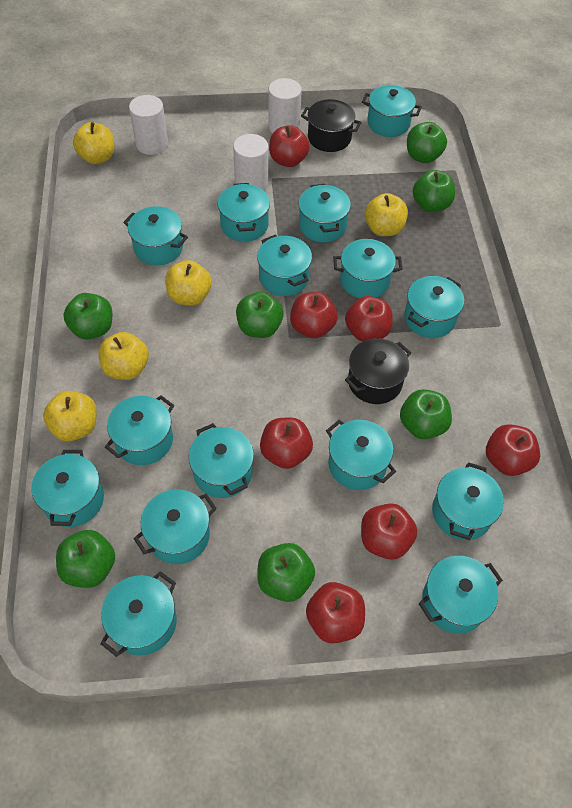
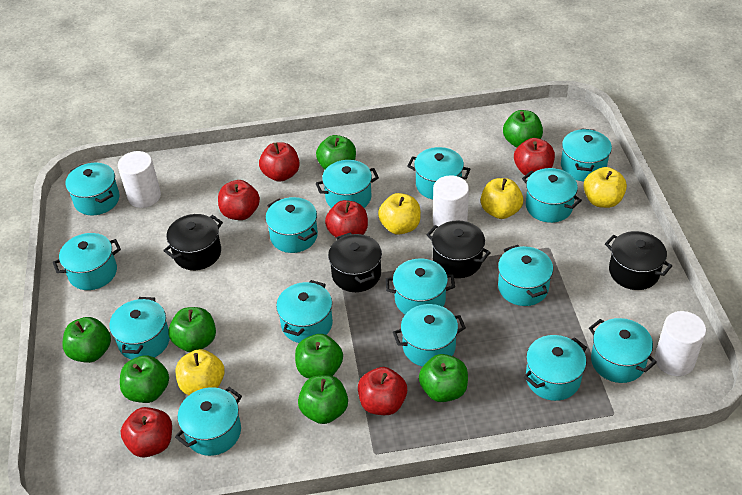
black pot: [301,99,362,152] [345,338,411,404] = 2 -> [163,214,223,270] [328,233,382,292] [426,221,491,278] [605,231,672,290] = 4
green apple: [56,530,115,588] [63,293,112,340] [236,292,284,338] [257,543,315,602] [400,389,452,439] [407,122,447,163] [413,170,455,212] = 7 -> [62,317,111,363] [120,355,169,403] [168,307,216,352] [295,334,343,379] [298,375,348,424] [316,135,356,169] [419,354,468,402] [503,110,543,147] = 8
red apple: [260,417,313,469] [269,125,310,167] [290,292,338,338] [306,582,365,644] [345,296,392,342] [361,503,417,560] [486,424,540,476] = 7 -> [121,407,172,457] [218,180,260,220] [259,142,300,182] [325,200,368,238] [358,367,407,415] [514,138,555,175] = 6
yellow apple: [43,391,97,441] [73,122,114,164] [98,332,149,380] [165,260,212,306] [364,193,408,236] = 5 -> [176,349,224,395] [378,193,421,235] [481,178,523,219] [583,167,627,208] = 4

